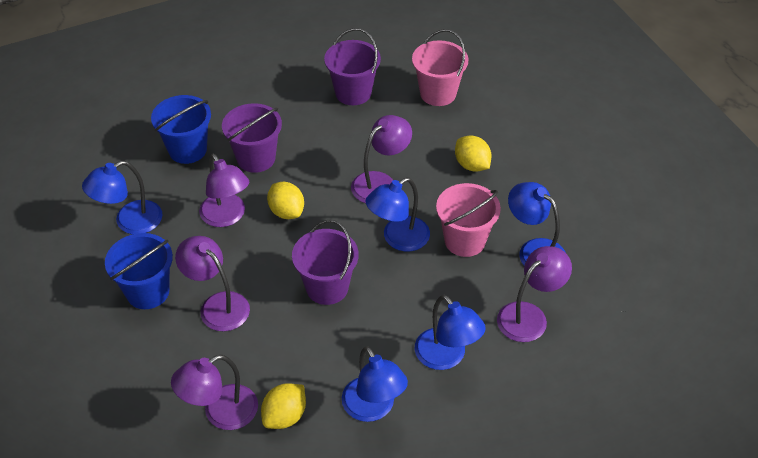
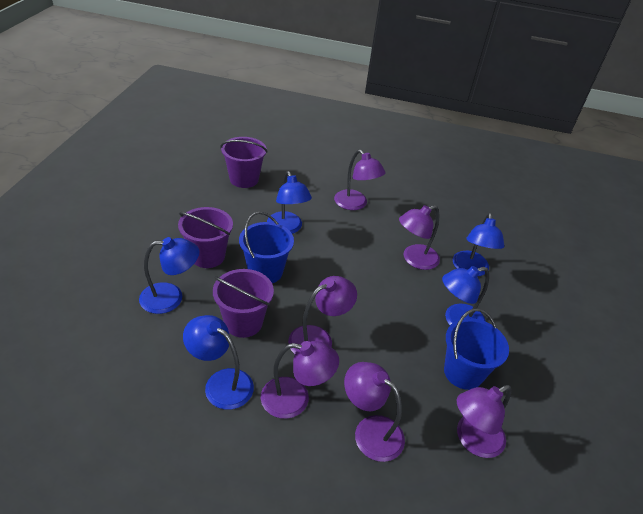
pink bucket: [412,29,468,106] [436,183,501,257] = 2 -> none = 0
purple lamp: [171,355,258,430] [175,236,250,331] [199,154,249,227] [351,115,412,203] [497,246,572,342] = 5 -> [261,341,339,419] [288,276,357,354] [334,150,385,210] [344,362,405,462] [399,205,440,270] [457,385,512,458] = 6
yellow lemon: [261,383,306,429] [267,182,304,219] [455,135,492,172] = 3 -> none = 0

